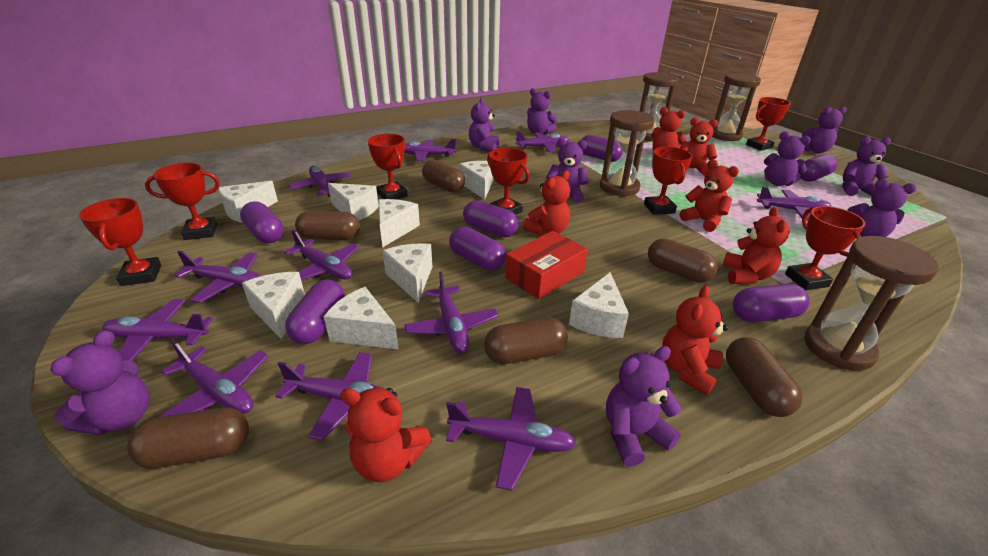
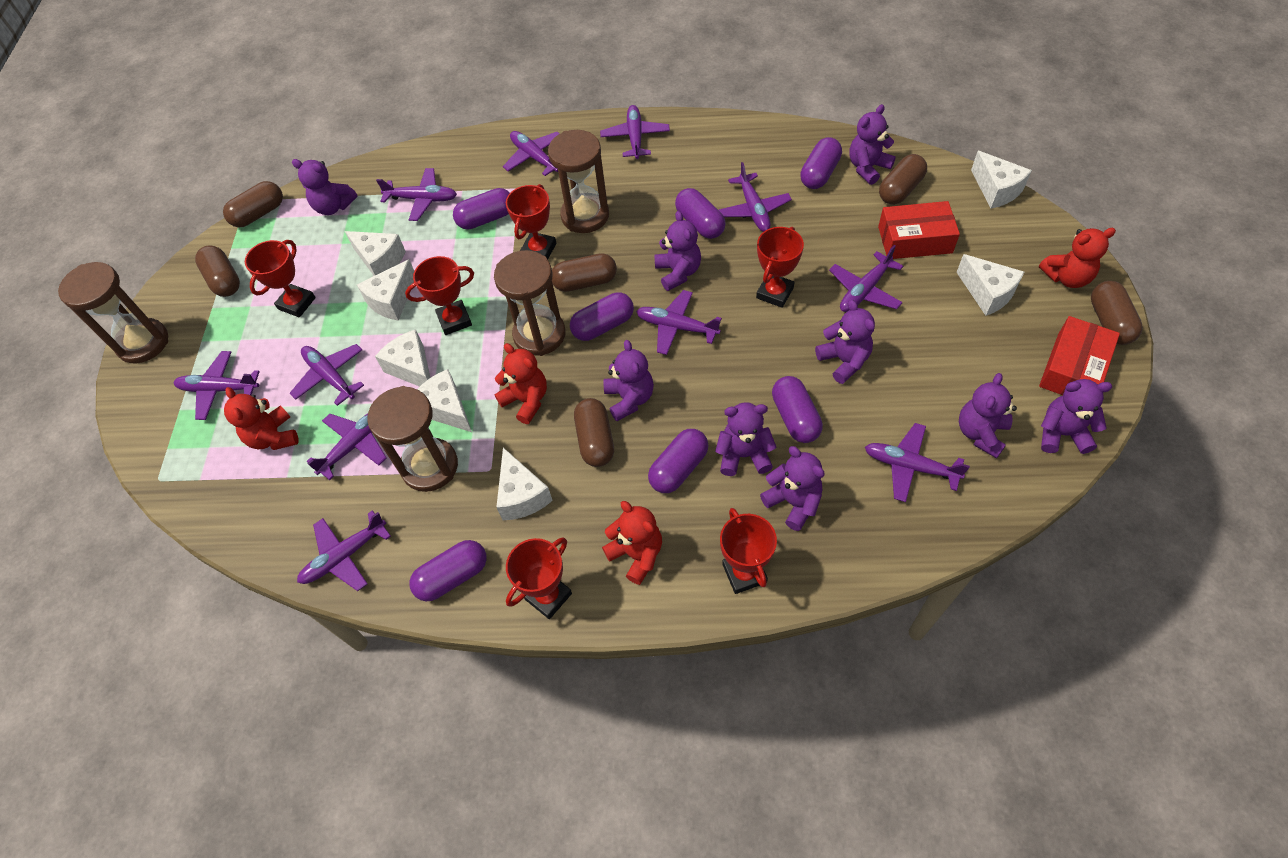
red box: [505,231,588,299] = 1 -> [878,201,960,259] [1039,316,1120,395] = 2
red teddy bear: [340,387,432,482] [523,171,570,236] [651,107,687,152] [662,286,729,395] [680,117,718,176] [680,159,739,232] [723,207,790,284] = 7 -> [224,387,299,450] [494,343,547,424] [602,501,662,585] [1039,228,1116,288] = 4
red trophy: [79,198,161,286] [145,163,220,240] [368,134,408,199] [487,148,530,215] [644,146,692,215] [746,97,791,151] [785,206,865,290] = 7 -> [245,240,316,318] [405,256,474,335] [506,184,556,260] [506,537,572,619] [720,508,777,594] [756,227,804,308] = 6
white cheese: [218,181,278,223] [242,272,305,340] [324,287,399,350] [328,183,379,220] [378,199,420,247] [383,243,432,303] [459,161,494,200] [569,272,629,338] = 8 -> [345,231,406,276] [357,259,414,321] [375,329,431,387] [417,369,472,432] [496,448,553,520] [957,254,1024,316] [971,151,1032,209] = 7

